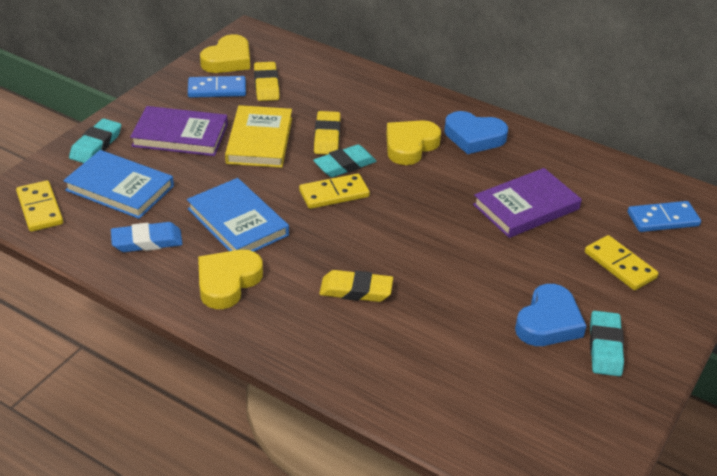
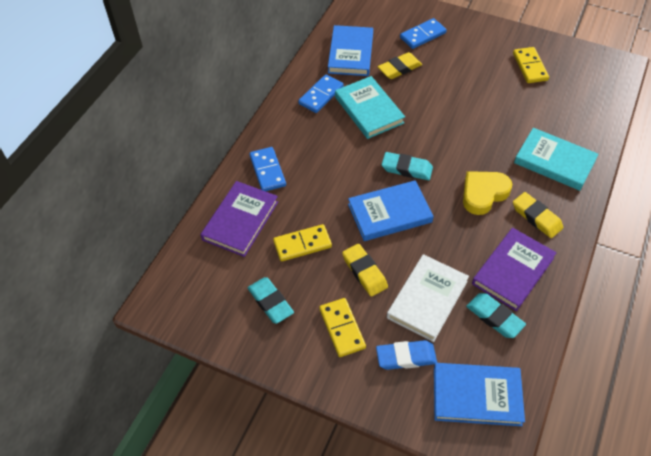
blue book: [63,150,174,219] [187,178,289,252] = 2 -> [328,25,373,76] [348,180,434,241] [434,363,525,426] = 3
blue domino: [188,76,246,98] [628,201,701,232] = 2 -> [250,147,286,191] [298,74,343,113] [400,18,447,49] = 3
blue heart: [444,111,508,154] [515,284,586,346] = 2 -> none = 0
turquoise book: none = 0 -> [335,76,405,139] [514,128,599,191] = 2
white book: none = 0 -> [387,254,469,342] = 1
yellow book: [225,105,292,168] = 1 -> none = 0
yellow heart: [198,250,263,309] [200,34,250,73] [386,120,441,165] = 3 -> [463,171,512,215] = 1

